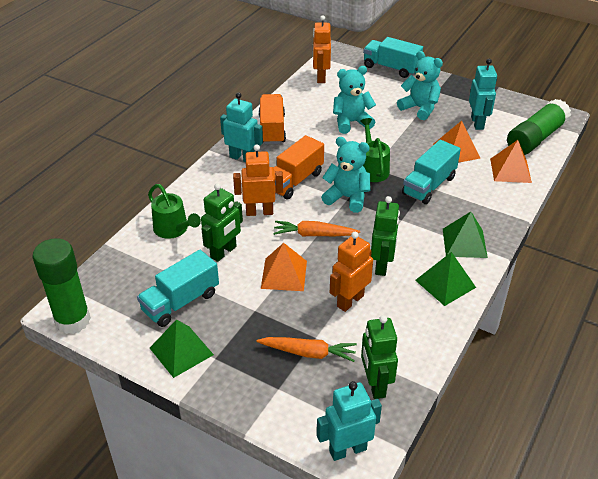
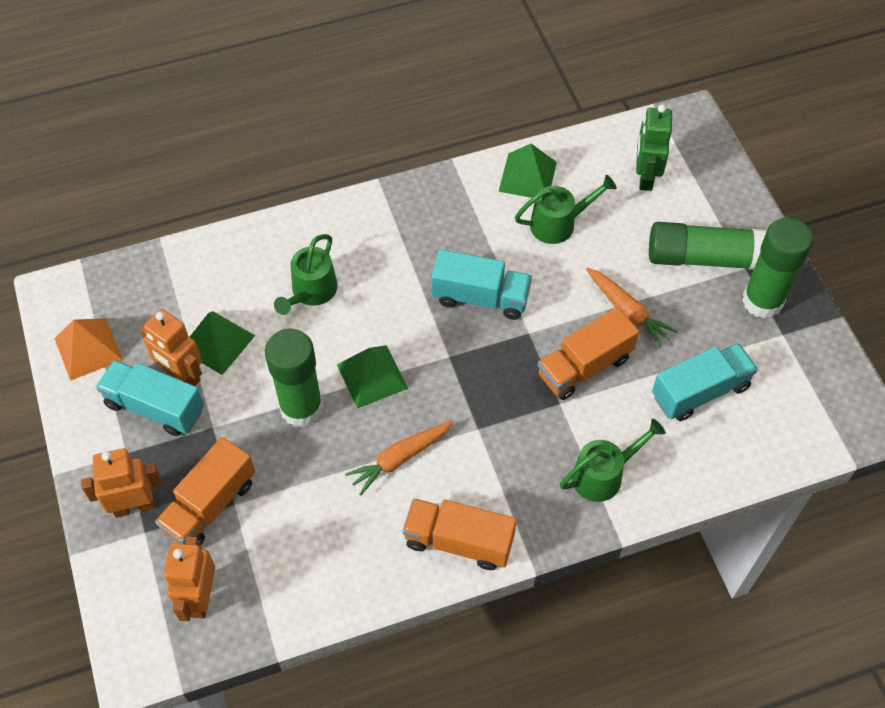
green glue stick: [33,238,91,334] [507,99,571,155] = 2 -> [265,328,323,427] [649,222,767,270] [742,217,813,319] = 3
green robot: [201,183,243,262] [361,315,398,399] [371,196,400,276] = 3 -> [636,104,672,191] = 1
green watering can: [148,184,201,239] [360,118,390,182] = 2 -> [274,234,338,315] [515,175,617,244] [560,419,665,502] = 3
orange pyramid: [261,243,307,291] [433,121,481,163] [490,140,532,183] = 3 -> [54,318,123,381] = 1
orange truck: [259,94,286,144] [273,135,324,200] = 2 -> [155,437,255,545] [403,498,516,570] [537,307,639,400] = 3
turquoise robot: [220,92,263,162] [317,381,382,461] [469,59,497,130] = 3 -> none = 0
turquoise teddy bear: [321,137,370,213] [333,66,376,134] [397,51,443,120] = 3 -> none = 0

